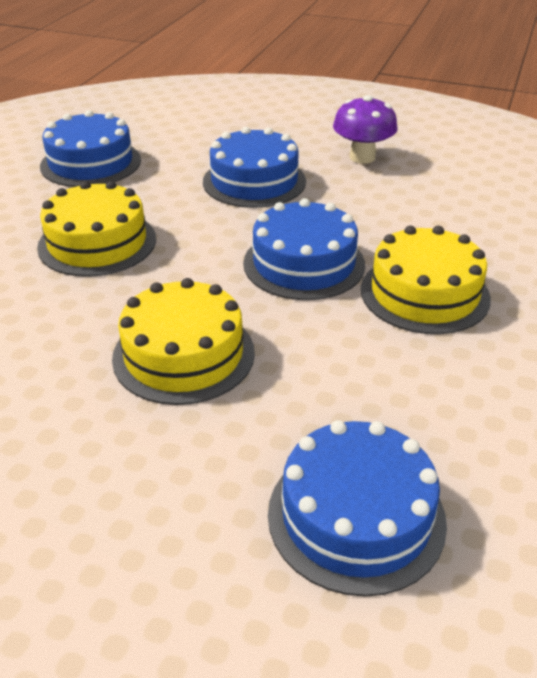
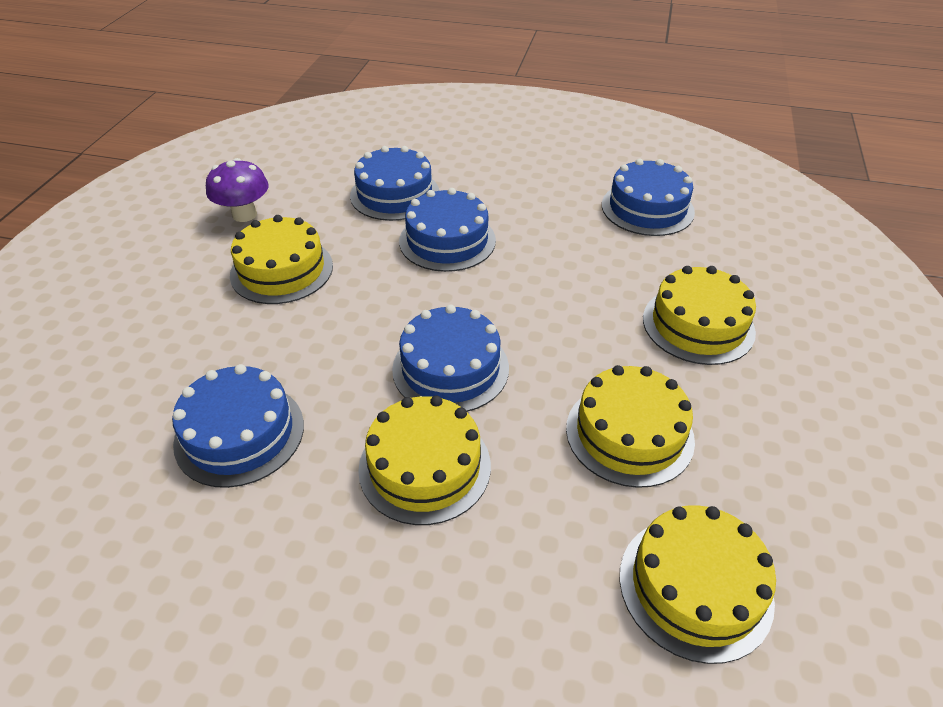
blue cake: [40,110,141,187] [203,127,306,208] [243,198,365,300] [268,420,447,597] = 4 -> [172,364,304,488] [350,146,439,221] [392,304,509,412] [399,188,496,272] [602,159,695,236] = 5
yellow cake: [37,181,156,277] [112,278,255,405] [361,226,491,334] = 3 -> [230,215,333,304] [358,396,491,525] [566,365,695,488] [620,505,776,664] [643,266,756,365] = 5

